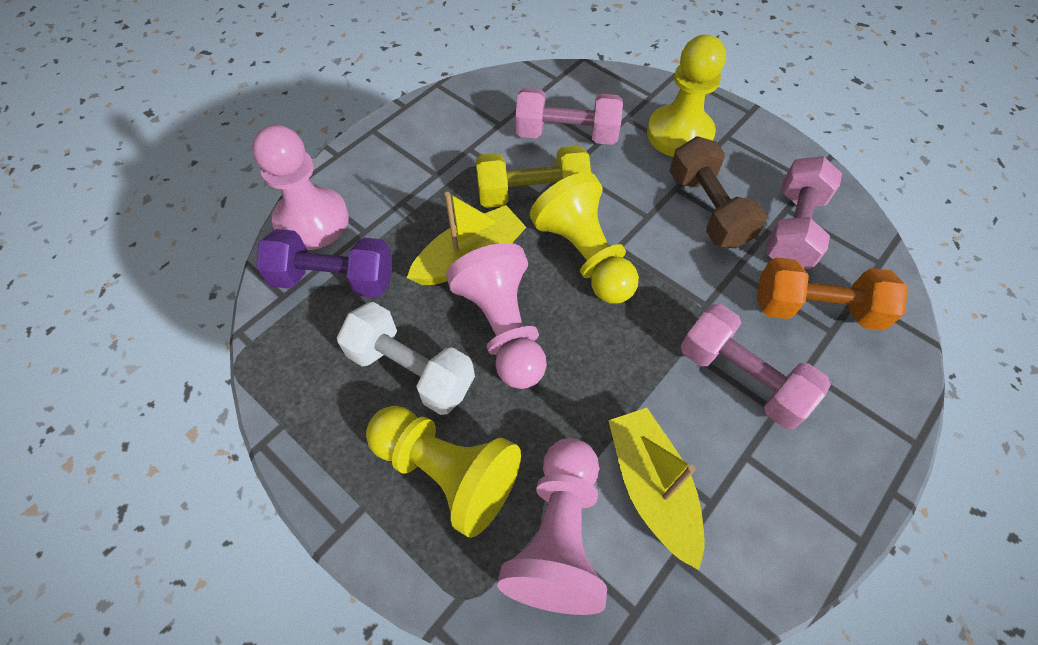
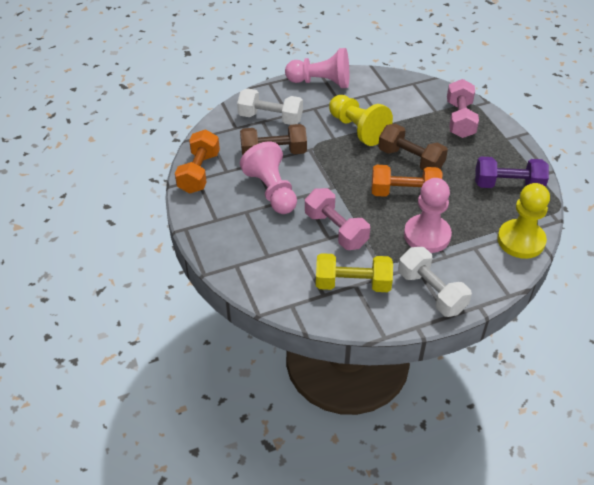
brown dumbbell: [670,136,767,249] = 1 -> [240,124,307,156] [378,124,448,170] = 2
orange dumbbell: [757,257,908,330] = 1 -> [175,129,220,194] [371,165,442,197] = 2
pink dumbbell: [515,88,623,145] [681,304,831,429] [765,156,842,269] = 3 -> [305,188,370,250] [447,79,479,138] = 2
white dumbbell: [336,302,475,415] = 1 -> [237,88,303,125] [398,247,472,317] = 2
yellow boat: [407,192,526,285] [608,408,704,570] = 2 -> none = 0
yellow pawn: [366,406,521,538] [530,172,639,304] [647,35,726,157] = 3 -> [329,95,393,146] [497,183,550,259] = 2

